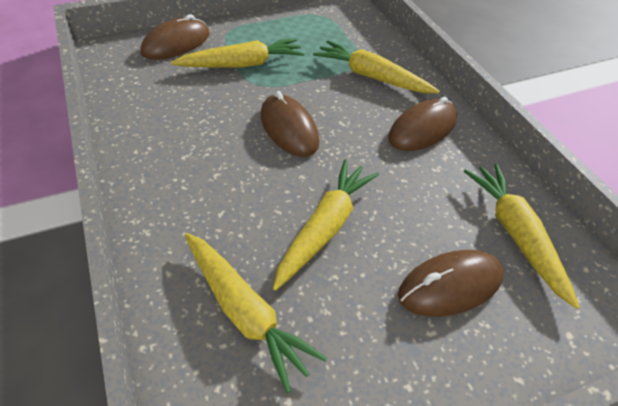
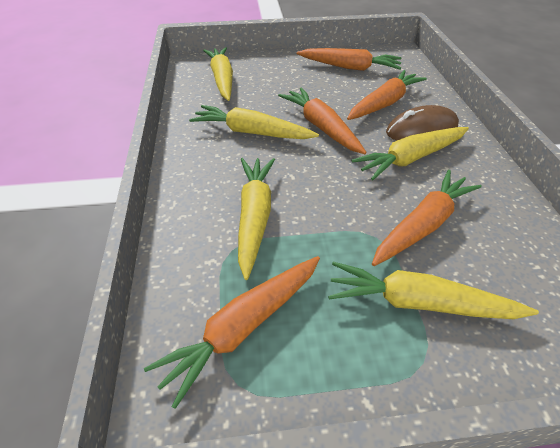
brown mouse: [141,14,209,60] [261,91,319,157] [388,97,457,151] [398,250,504,317] = 4 -> [386,105,459,140] = 1
orange carrot: none = 0 -> [144,256,320,409] [278,87,367,154] [297,48,401,71] [347,70,427,120] [372,170,482,266] = 5

